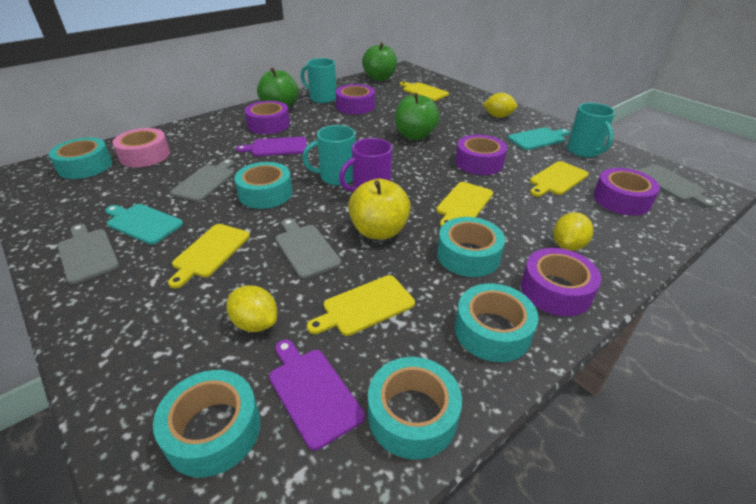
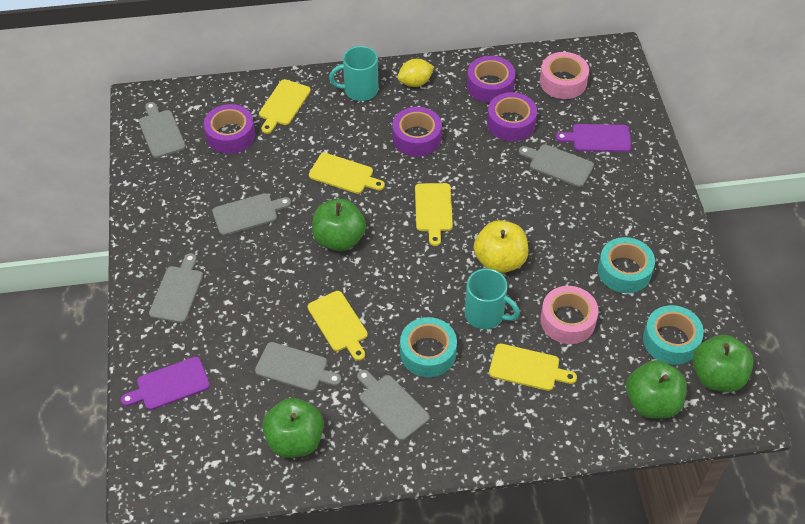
green apple: [257,68,299,109] [362,42,397,81] [395,93,440,140] = 3 -> [262,398,324,458] [312,199,366,251] [626,360,687,419] [693,335,754,392] = 4
grey cutting board: [57,224,119,284] [170,159,234,202] [276,218,341,279] [636,165,716,208] = 4 -> [139,102,186,158] [149,253,203,323] [212,193,291,236] [255,342,342,392] [357,370,430,441] [519,144,594,187] = 6
pink tape: [113,128,170,167] = 1 -> [540,52,589,99] [540,286,599,344] = 2
purple mug: [339,138,392,192] = 1 -> none = 0
purple tape: [245,101,290,134] [336,84,375,114] [455,135,507,175] [521,248,601,316] [593,168,660,216] = 5 -> [204,104,255,154] [392,107,442,157] [467,56,515,103] [487,92,537,141] = 4
turquoise cutting board: [105,204,183,245] [508,127,570,150] = 2 -> none = 0
turquoise mug: [301,58,336,103] [302,125,356,186] [567,103,615,157] = 3 -> [329,46,378,101] [465,268,520,329] = 2
turquoise tape: [49,137,112,179] [153,370,260,477] [234,162,293,209] [368,357,462,459] [437,217,505,277] [455,283,539,362] = 6 -> [400,317,457,377] [598,237,655,293] [643,305,704,365] = 3
yellow lemon: [226,285,277,332] [483,93,518,118] [553,212,593,251] = 3 -> [397,59,434,87] = 1

